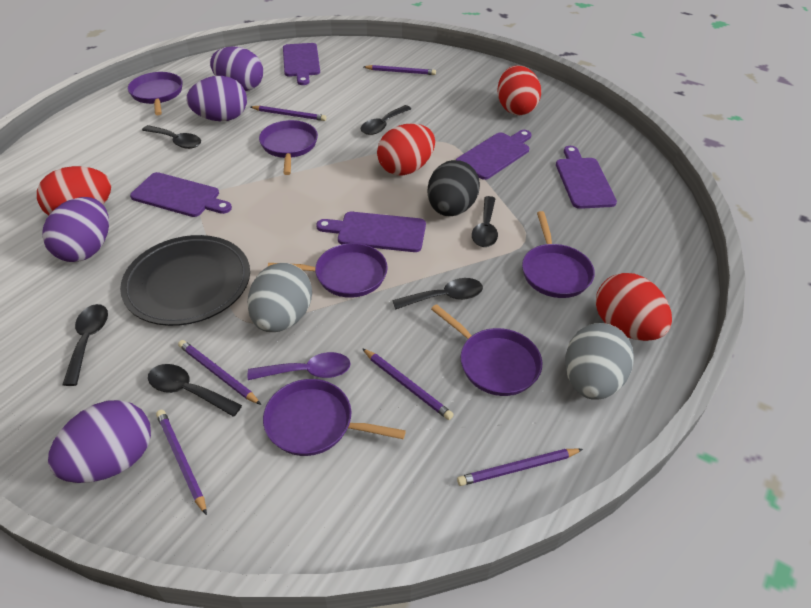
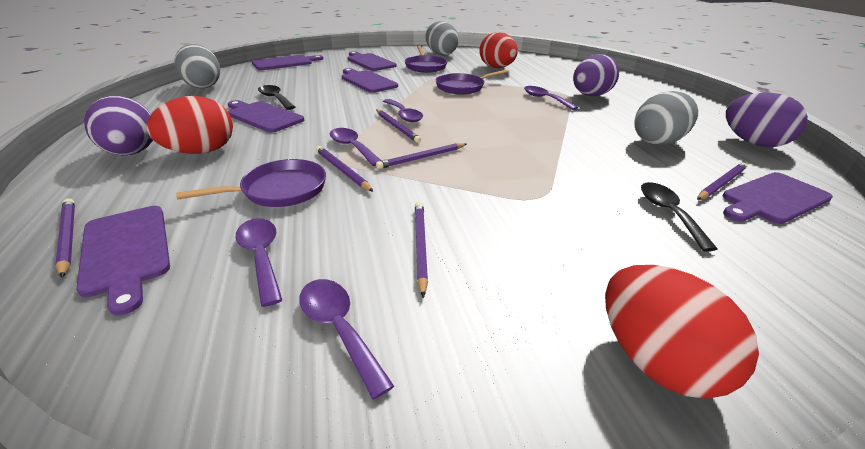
black egg: [427,160,480,216] = 1 -> none = 0
black plate: [120,235,250,326] = 1 -> none = 0
black spoon: [62,304,108,386] [142,125,201,149] [148,364,242,417] [361,105,411,135] [392,278,483,310] [472,196,498,247] = 6 -> [258,85,295,110] [641,182,717,252] = 2
grey egg: [247,263,312,332] [565,323,634,400] = 2 -> [174,44,220,88] [426,21,459,56] [634,91,698,145] = 3
purple cutting board: [130,172,232,217] [283,43,320,85] [316,212,426,252] [456,130,532,180] [556,146,617,209] = 5 -> [76,206,170,316] [228,100,304,133] [252,55,323,70] [342,68,398,93] [347,51,396,71] [723,172,833,224] = 6
purple egg: [42,197,109,262] [48,400,151,483] [186,76,247,121] [210,47,263,91] = 4 -> [84,96,153,155] [573,54,619,96] [726,93,808,147] = 3
purple pan: [128,72,182,115] [259,120,318,175] [263,379,406,456] [268,243,388,298] [431,304,542,396] [522,211,595,298] = 6 -> [176,159,326,207] [405,46,447,73] [436,70,507,94] = 3
purple spoon: [247,352,351,380] = 1 -> [236,218,282,307] [299,279,394,399] [330,128,381,166] [383,99,423,122] [524,86,578,110] = 5
red egg: [37,166,111,215] [377,123,435,176] [498,65,541,115] [596,273,672,341] = 4 -> [146,96,233,154] [479,32,518,68] [605,265,759,399] = 3

